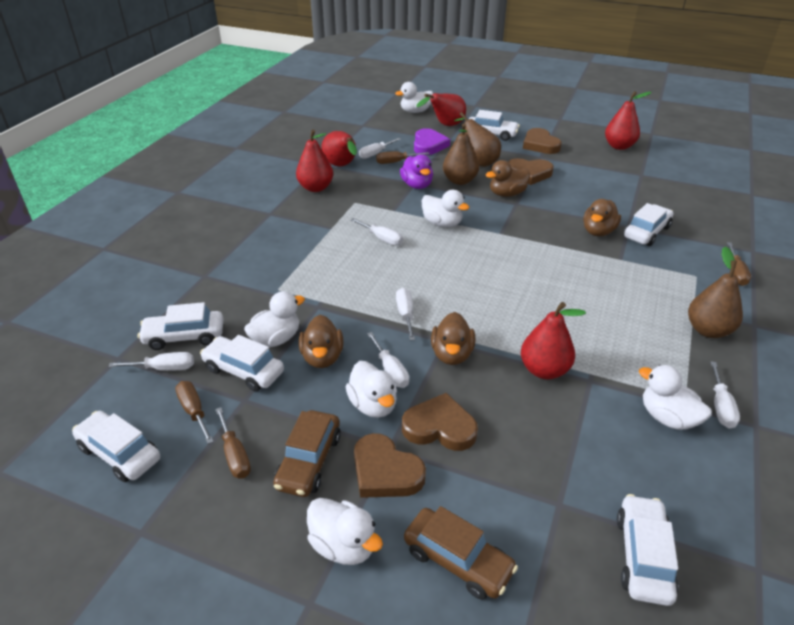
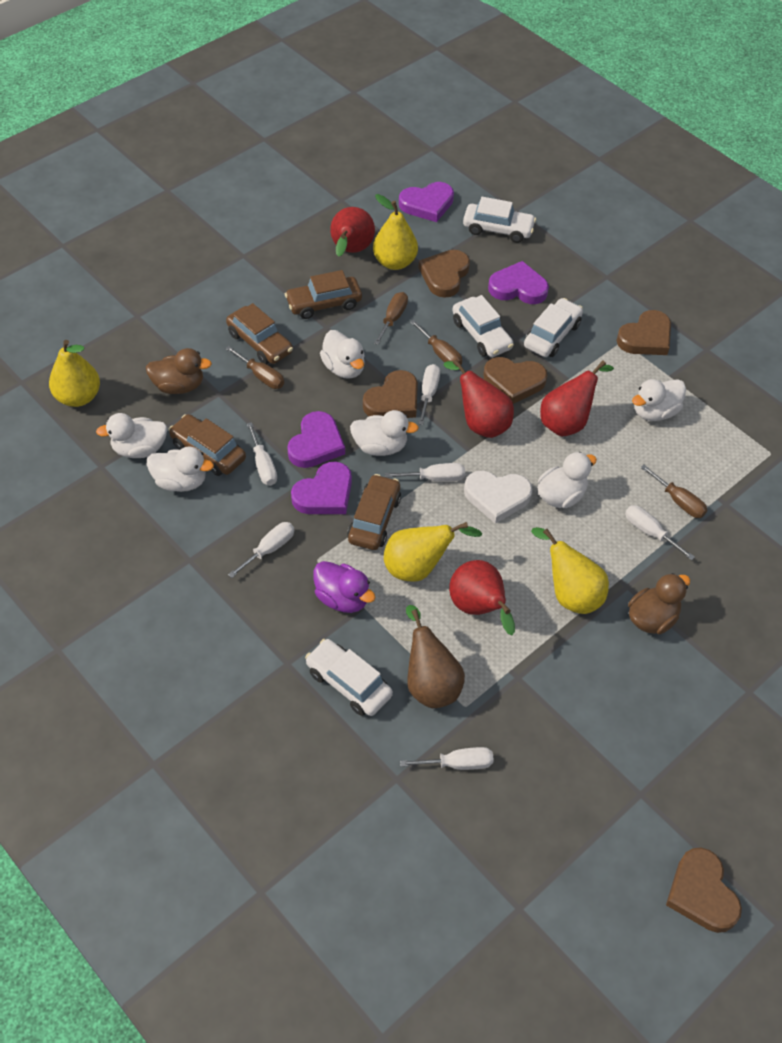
brown car: [273,410,341,497] [404,506,518,600] = 2 -> [168,414,246,476] [226,303,293,364] [285,270,362,319] [347,474,401,550] = 4
brown duck: [299,315,344,368] [431,312,475,365] [485,160,530,197] [583,199,621,236] = 4 -> [146,348,212,394] [628,573,690,634] = 2
brown heart: [354,433,426,498] [402,393,478,451] [508,158,554,185] [523,128,562,154] = 4 -> [363,370,418,418] [419,250,470,298] [483,357,547,404] [616,310,671,355] [666,847,742,933] = 5
brown pear: [443,123,479,185] [454,112,501,167] [688,246,743,338] = 3 -> [406,605,465,708] = 1
purple heart: [414,128,450,155] = 1 -> [287,411,345,468] [291,461,352,514] [399,182,454,222] [488,261,549,304] = 4
red pear: [296,130,333,192] [321,131,357,166] [416,93,466,126] [521,302,586,379] [605,91,651,150] = 5 -> [330,207,375,257] [444,359,514,438] [449,560,515,635] [540,361,614,437] = 4
white car: [72,411,160,482] [138,302,224,350] [200,335,284,392] [469,110,520,141] [617,494,679,606] [624,203,674,246] = 6 -> [305,639,393,716] [452,295,514,357] [463,197,536,243] [524,298,583,357] = 4
white heart: none = 0 -> [464,471,533,524] = 1
yellow pear: none = 0 -> [49,340,100,407] [373,194,418,270] [384,522,483,582] [531,527,609,614] = 4

